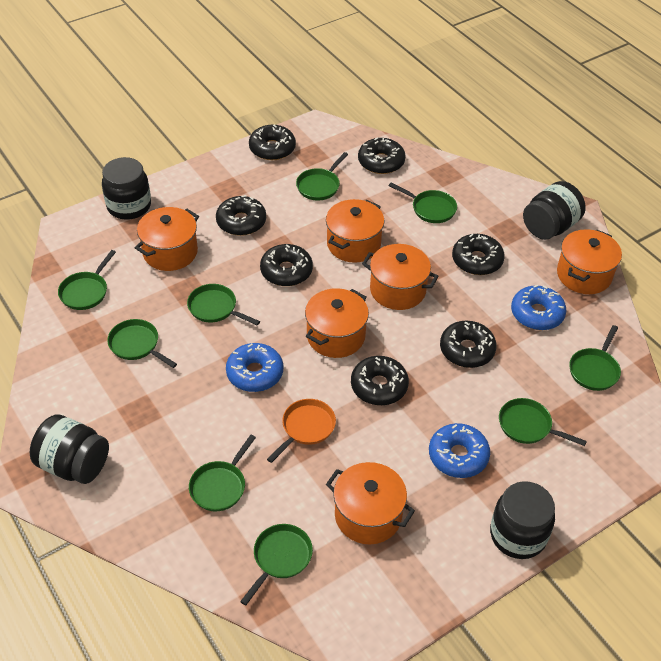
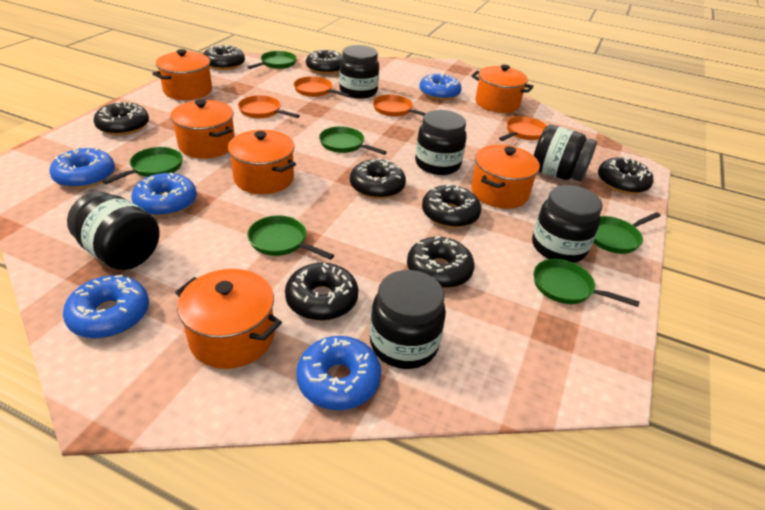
black donut: [216,195,266,236] [249,124,296,160] [260,244,313,286] [351,356,409,405] [358,137,406,174] [440,321,497,368] [452,234,505,275] = 7 -> [93,102,149,136] [204,45,245,70] [285,263,358,321] [306,49,343,75] [350,158,406,199] [407,236,474,288] [422,184,481,228] [598,157,653,194] = 8
black jar: [30,415,109,484] [102,157,151,220] [490,481,555,559] [523,181,586,240] = 4 -> [67,191,160,270] [339,45,379,99] [370,270,446,369] [415,110,467,175] [532,185,603,263] [533,125,597,182] = 6
blue donut: [226,343,283,392] [429,423,490,478] [511,285,567,330] = 3 -> [50,147,115,189] [63,275,149,339] [131,173,197,217] [296,336,381,410] [419,73,462,100] = 5
green pan: [58,250,116,310] [107,319,177,368] [187,284,260,325] [189,435,256,511] [240,524,313,606] [296,152,348,200] [389,183,457,223] [499,398,587,446] [569,325,621,391] = 9 -> [102,147,183,184] [247,215,334,260] [248,51,297,69] [319,126,387,155] [534,259,640,307] [593,212,661,254] = 6
orange pan: [267,399,336,463] = 1 -> [238,95,300,119] [294,76,350,97] [373,95,426,117] [499,116,547,141] = 4

